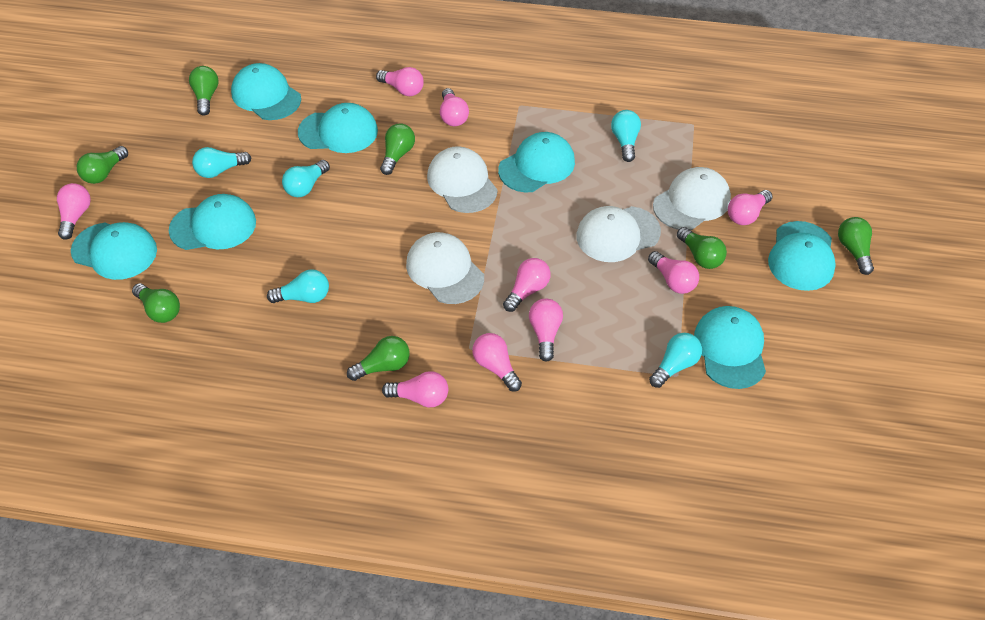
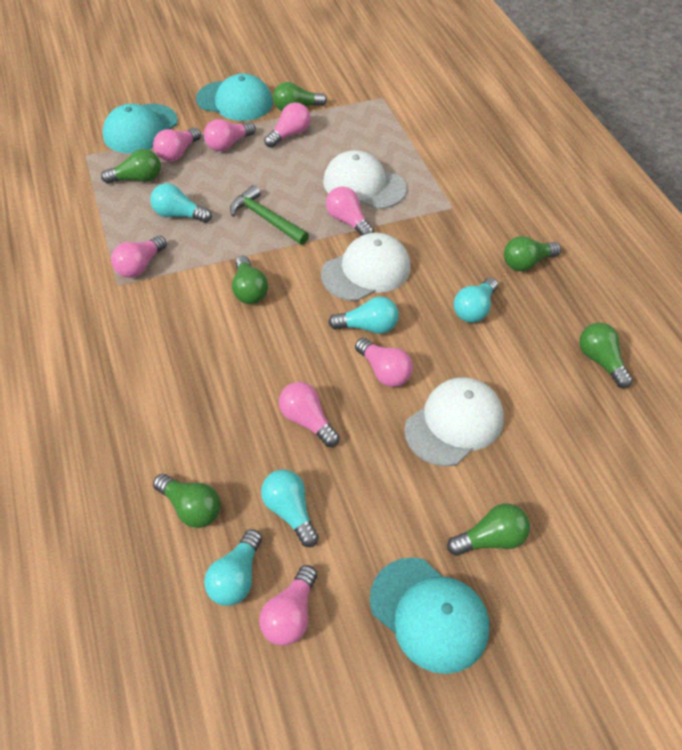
green hammer: none = 0 -> [230,185,309,245] = 1
pink light bulb: [57,183,91,240] [376,67,424,96] [382,371,448,407] [440,88,469,126] [472,333,522,392] [503,258,550,312] [529,299,563,362] [648,251,699,294] [728,190,773,225] = 9 -> [111,236,167,278] [153,127,201,162] [204,119,256,151] [259,565,317,646] [264,103,311,148] [279,382,340,447] [326,186,374,236] [355,338,413,387] = 8
turquoise cap: [71,222,157,280] [169,194,256,250] [231,63,301,120] [298,103,378,153] [498,132,575,192] [694,306,766,389] [768,221,836,291] = 7 -> [103,104,178,153] [196,73,273,121] [370,557,489,674] = 3
white cap: [406,232,484,304] [427,146,498,213] [576,206,661,262] [653,167,731,230] = 4 -> [321,233,411,301] [323,150,407,209] [404,377,504,467] = 3

